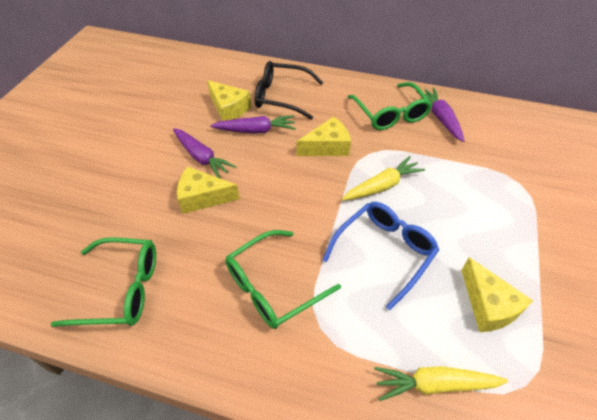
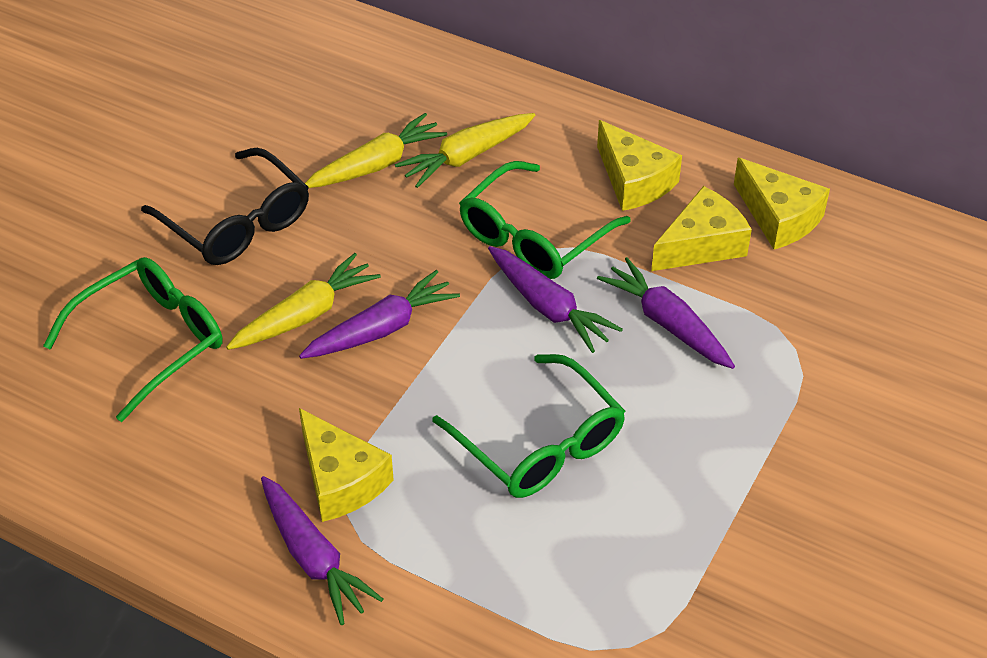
blue glasses: [322,202,439,310] = 1 -> none = 0
purple carrot: [173,128,236,178] [210,115,296,134] [416,88,465,142] = 3 -> [261,476,383,625] [299,270,460,359] [488,246,623,353] [597,257,735,369] = 4
yellow carrot: [342,156,425,201] [374,366,508,401] = 2 -> [226,253,381,350] [305,113,447,188] [395,113,535,188] = 3

